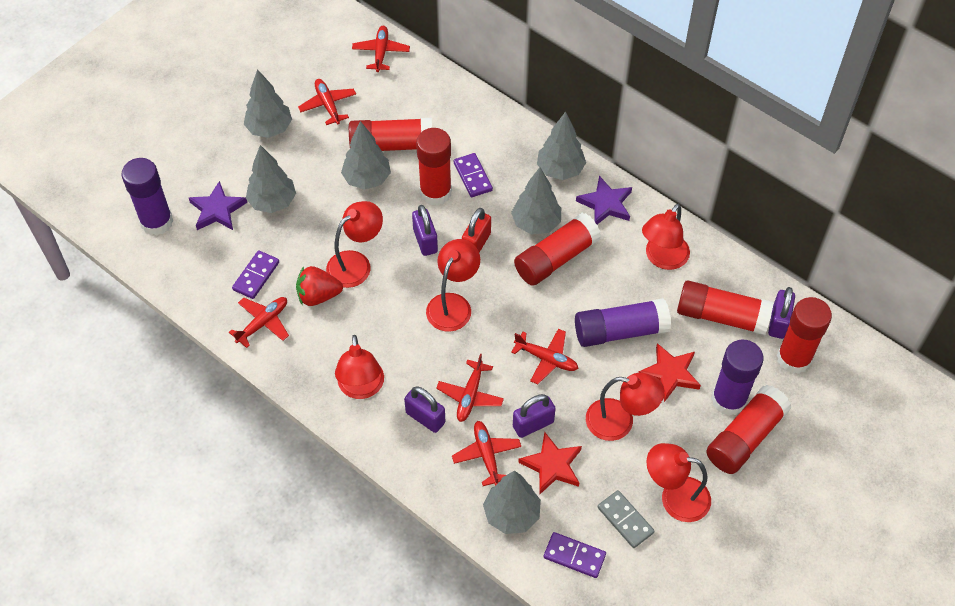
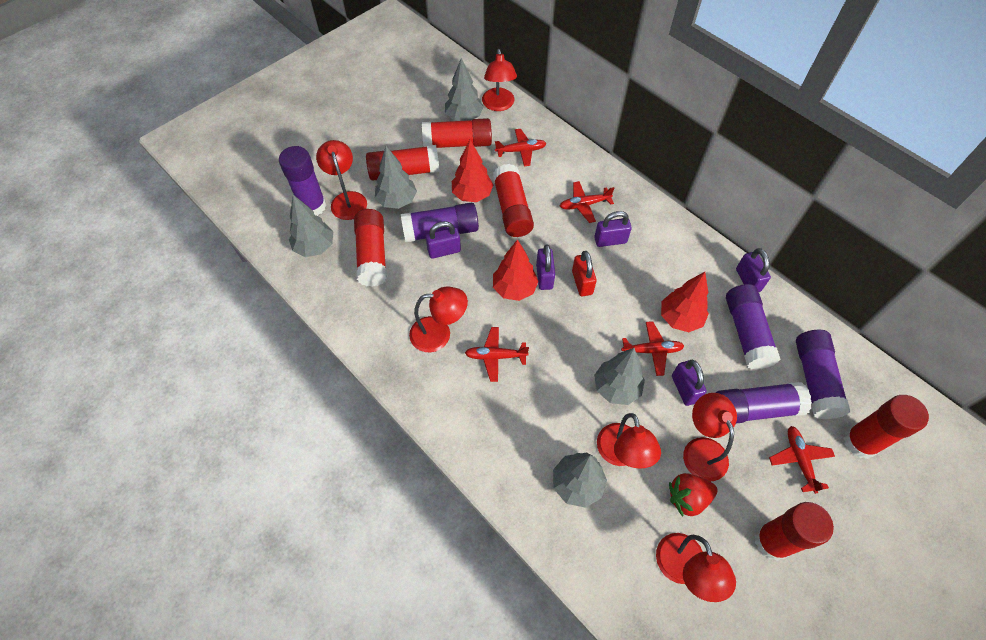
grey domino: [598,490,654,548] = 1 -> none = 0
grey tree: [244,69,292,138] [246,145,296,213] [341,121,391,189] [483,470,541,534] [511,167,561,235] [537,112,586,180] = 6 -> [289,195,333,257] [375,146,417,209] [445,58,483,121] [553,453,607,508] [594,348,645,405] = 5
purple domino: [232,250,279,299] [454,153,493,197] [544,532,606,578] = 3 -> none = 0
purple glue stick: [122,158,173,235] [575,298,671,347] [711,340,764,416] = 3 -> [279,146,326,216] [401,203,479,242] [715,382,812,423] [726,284,781,369] [796,330,850,419] = 5
purple padlock: [404,386,446,433] [412,205,438,256] [513,394,556,438] [768,287,795,339] = 4 -> [425,221,461,259] [536,244,555,290] [594,211,632,247] [672,360,707,406] [736,248,771,292] = 5
purple star: [189,181,247,230] [576,176,632,224] = 2 -> none = 0
red plane: [229,297,289,348] [298,79,356,125] [352,26,410,72] [436,353,504,422] [452,421,521,486] [511,329,579,384] = 6 -> [465,327,529,382] [495,129,547,166] [560,181,614,223] [621,321,684,376] [769,426,835,494] = 5
red star: [518,432,582,494] [638,343,701,402] = 2 -> none = 0
red tree: none = 0 -> [452,140,493,202] [493,239,539,301] [661,272,709,332] = 3

